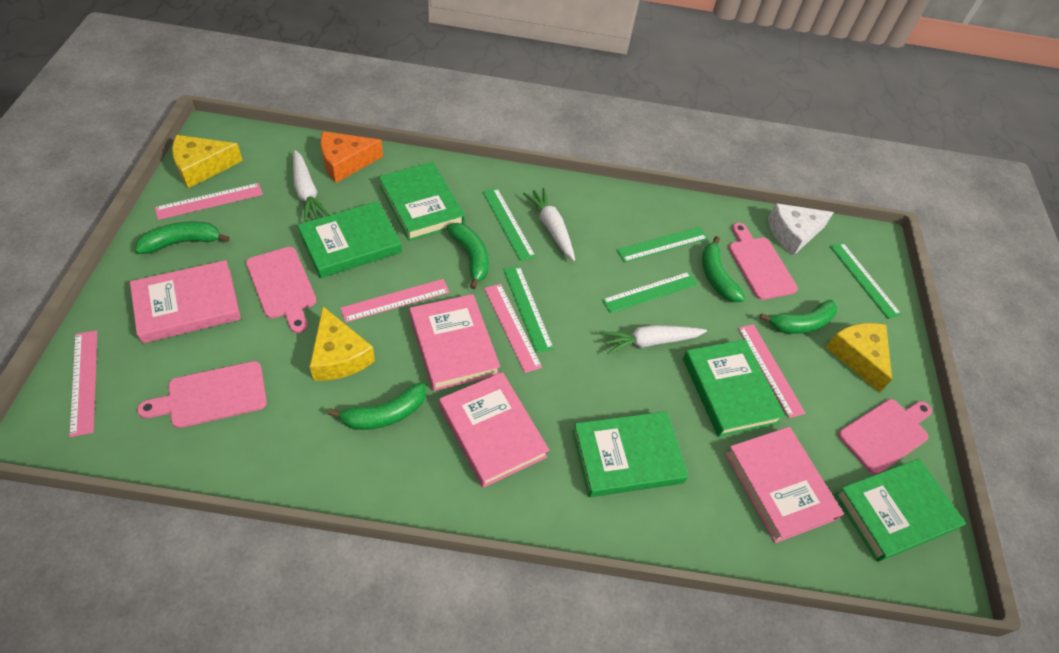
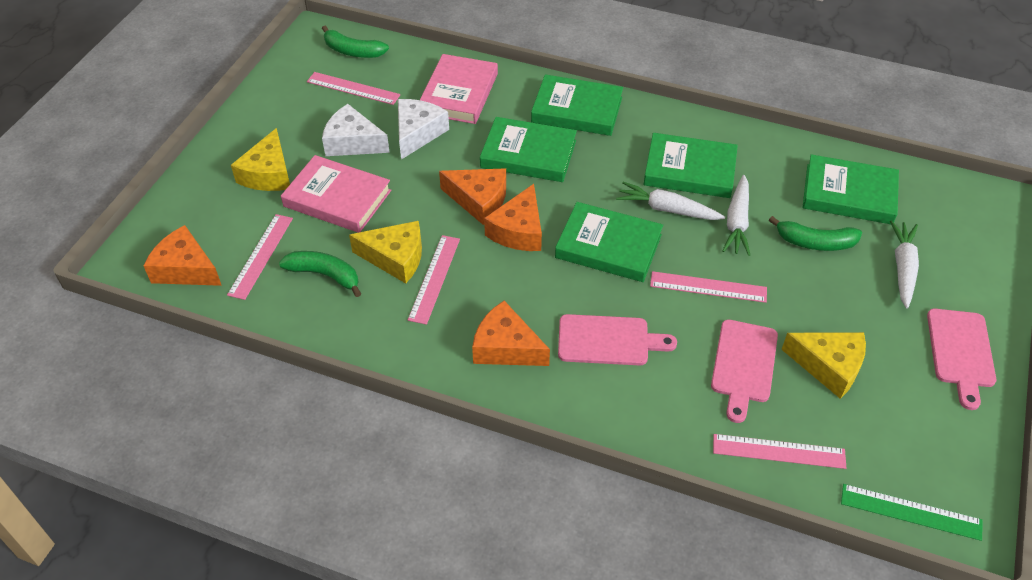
green banana: [135,221,230,254] [328,382,426,430] [447,223,489,289] [702,236,746,302] [759,300,837,334] = 5 -> [279,251,361,297] [322,26,389,58] [769,216,862,251] = 3
green ruler: [483,188,536,261] [503,266,554,353] [602,272,698,313] [617,227,708,262] [830,242,902,319] = 5 -> [841,484,983,541] = 1
orange cheese: [321,131,383,183] = 1 -> [144,225,222,286] [439,168,506,225] [472,301,550,366] [484,184,542,251] = 4
pink book: [130,260,241,343] [409,294,500,391] [439,372,549,488] [725,427,844,543] = 4 -> [281,155,391,233] [420,54,498,124] = 2
pink cutting board: [137,361,267,428] [246,247,317,333] [728,223,798,300] [838,399,932,475] = 4 -> [558,314,677,365] [711,320,778,423] [927,309,996,410] = 3
white cheese: [768,203,834,256] = 1 -> [322,104,390,156] [398,99,449,160] = 2

